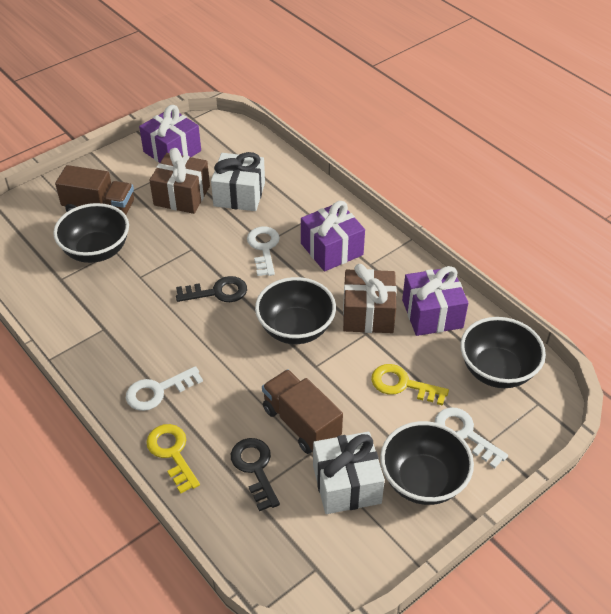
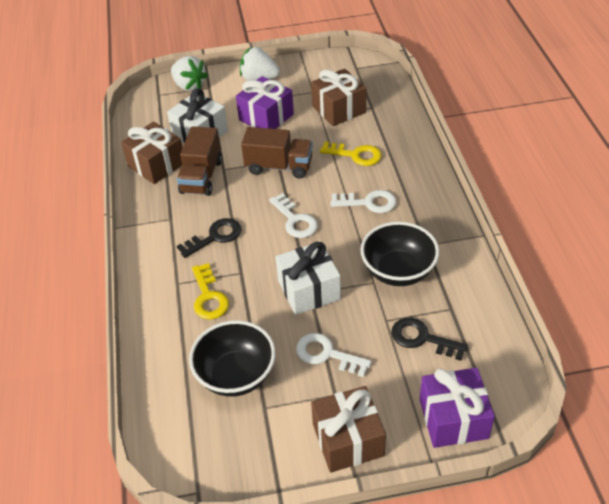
black bowl: [53,203,129,263] [255,277,336,344] [380,421,474,505] [461,317,546,388] = 4 -> [189,320,276,397] [360,222,439,286] = 2
brown gift: [150,148,210,214] [343,264,397,333] = 2 -> [121,122,183,184] [311,68,367,126] [311,386,386,473] = 3
purple gift: [139,105,201,163] [301,201,365,271] [402,266,468,336] = 3 -> [236,76,294,129] [419,368,495,448] = 2
white strawberry: none = 0 -> [171,56,208,91] [240,47,280,81] = 2

